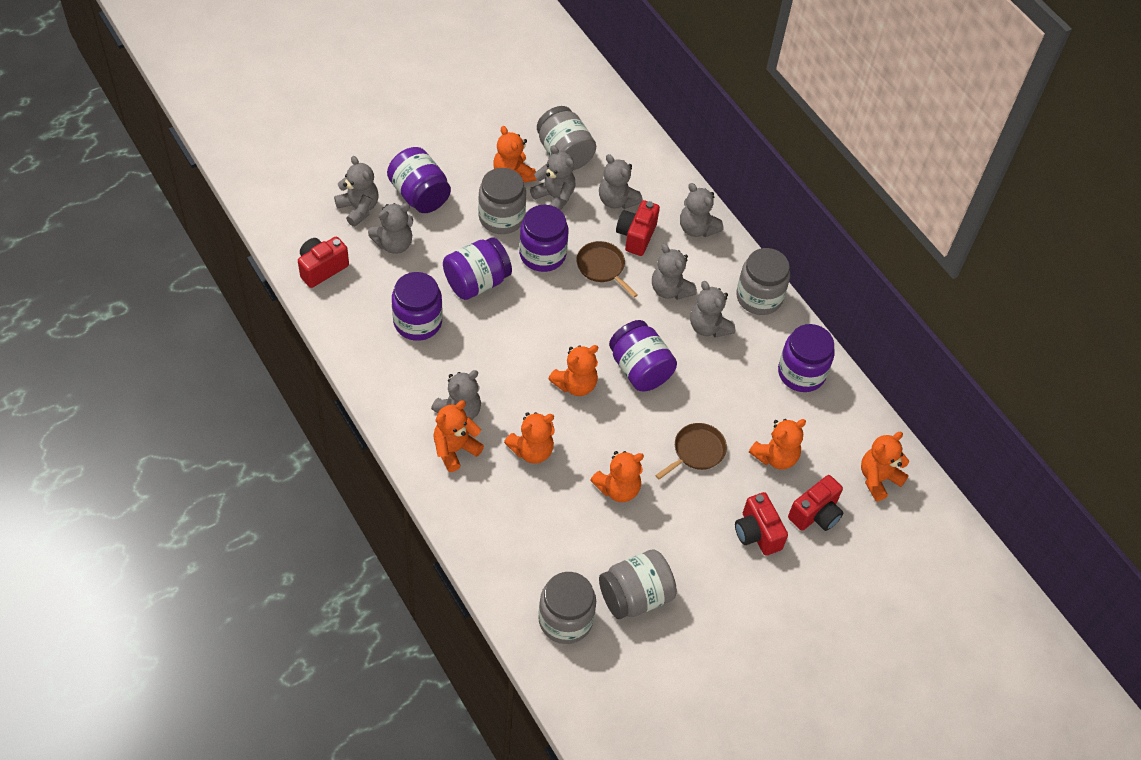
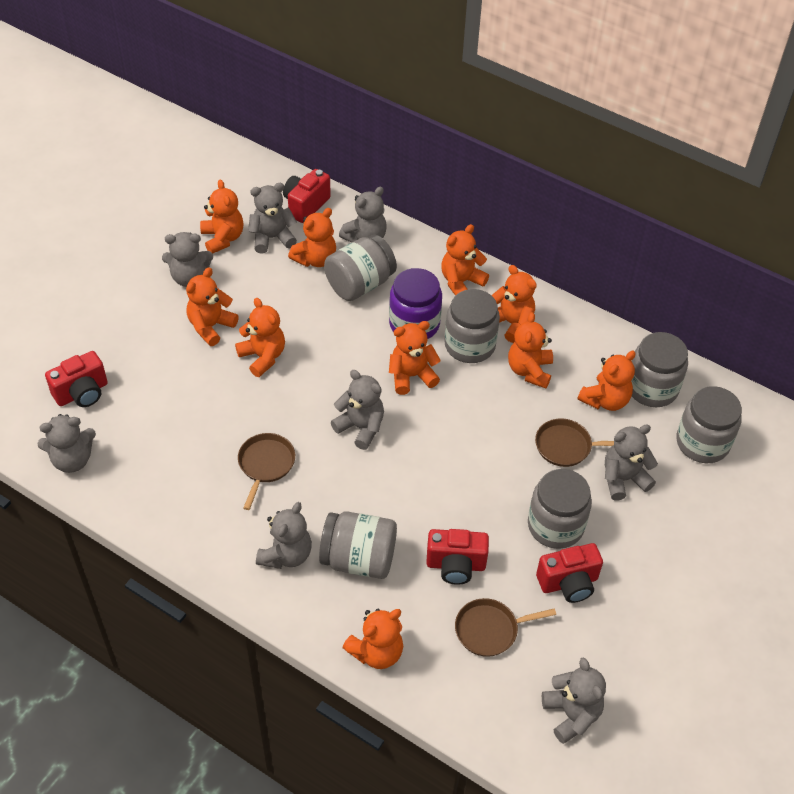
brown pan: [576,241,638,298] [655,423,727,479] = 2 -> [238,433,295,510] [455,598,556,657] [535,419,614,467] = 3
grey jar: [478,168,526,234] [537,106,596,170] [538,572,596,644] [599,549,677,619] [736,248,790,315] = 5 -> [319,511,397,579] [324,235,397,301] [444,289,500,363] [528,469,592,549] [631,332,688,407] [677,386,742,463] = 6
orange teddy bear: [433,401,484,472] [493,126,536,183] [504,412,555,464] [548,345,598,396] [591,451,644,502] [749,419,806,470] [861,432,909,501] = 7 -> [186,267,239,346] [200,179,244,254] [235,298,285,377] [288,208,336,267] [342,609,403,669] [389,321,441,395] [441,224,489,295] [491,265,537,343] [508,312,553,389] [578,351,636,411] = 10
purple jar: [387,147,451,213] [392,272,442,341] [443,237,512,300] [519,205,568,272] [609,320,677,391] [778,324,835,392] = 6 -> [389,268,442,339] = 1

